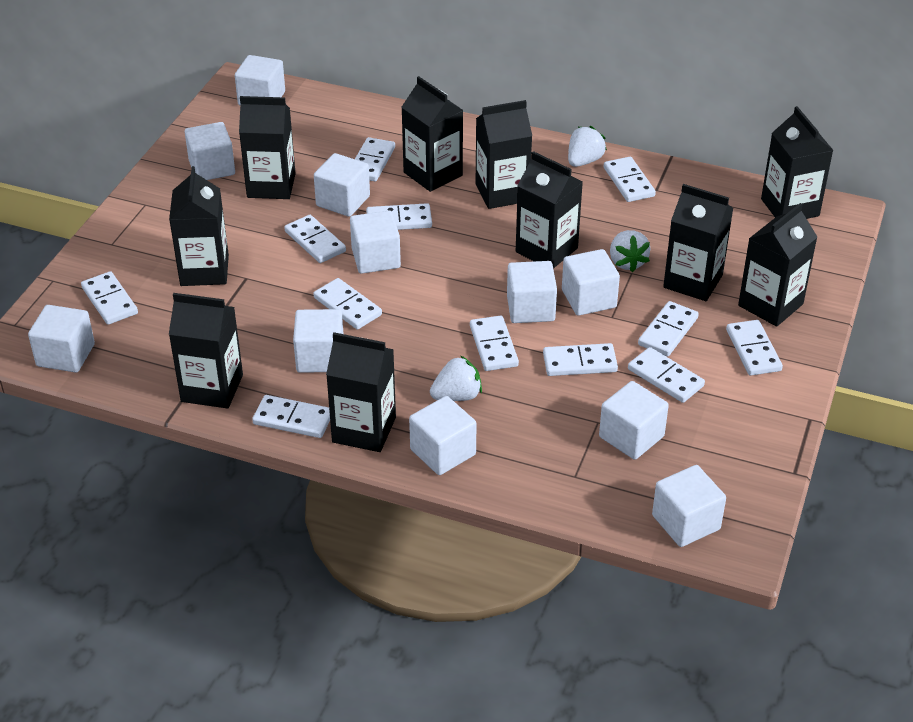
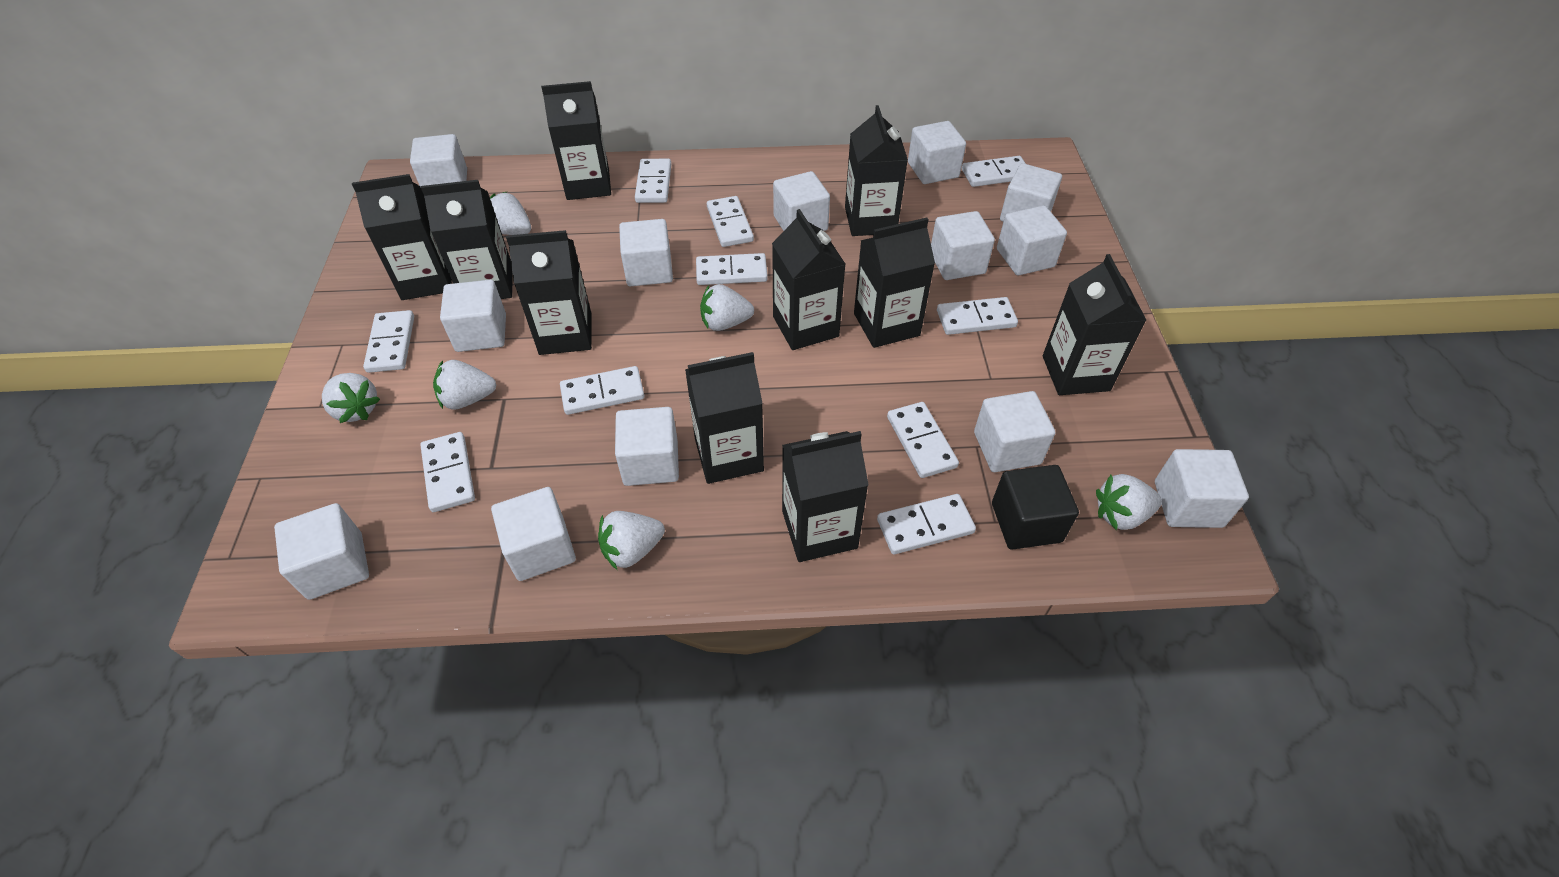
black cube: none = 0 -> [992,465,1079,550] = 1
white cube: [28,305,95,373] [185,122,235,180] [235,55,285,105] [293,309,343,373] [314,153,370,217] [350,211,401,274] [409,396,476,475] [507,261,557,323] [562,249,620,316] [599,381,669,460] [652,465,726,547] = 11 -> [274,503,369,600] [410,134,467,186] [440,280,506,352] [491,487,576,581] [615,407,679,486] [619,219,673,286] [773,171,830,231] [908,121,966,184] [931,211,995,280] [974,391,1055,472] [997,205,1067,276] [1000,163,1062,222] [1155,449,1249,528] = 13
white domino: [81,271,138,325] [252,395,330,438] [284,215,346,263] [314,278,382,329] [355,137,395,181] [366,203,432,230] [470,315,519,371] [543,343,618,376] [604,157,656,202] [628,347,705,403] [638,301,699,356] [726,320,783,376] = 12 -> [363,310,414,373] [420,432,475,512] [560,366,644,415] [635,159,671,203] [696,253,768,285] [707,196,754,247] [877,494,976,554] [887,402,959,478] [937,297,1018,335] [962,156,1026,187] = 10
white strawberry: [430,355,482,401] [568,126,607,167] [610,230,651,272] = 3 -> [322,373,380,423] [433,360,496,410] [490,192,531,235] [598,511,665,570] [700,284,754,331] [1096,474,1162,530] = 6

